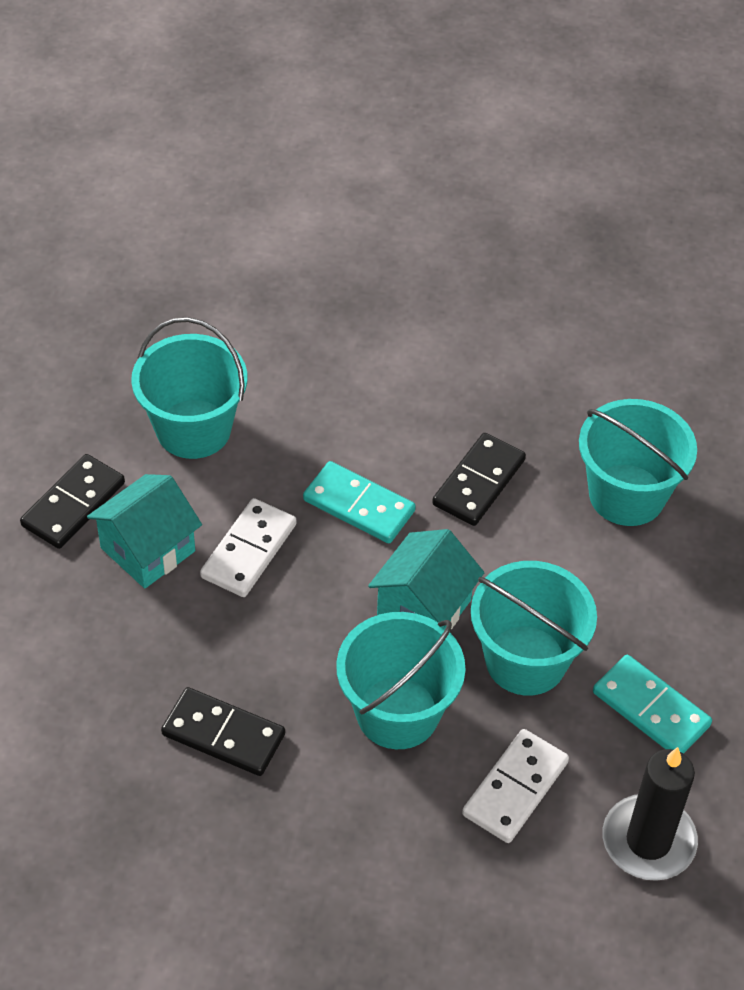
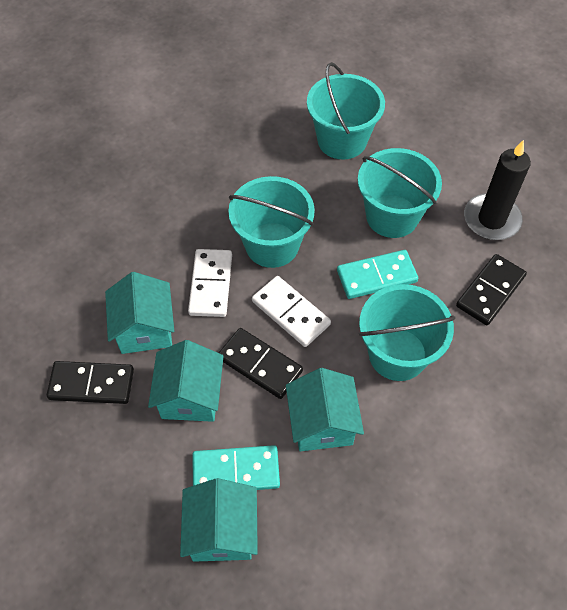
turquoise house: [87,474,202,589] [368,529,484,629] = 2 -> [105,272,174,354] [148,340,223,422] [180,478,258,562] [286,368,364,451] = 4

